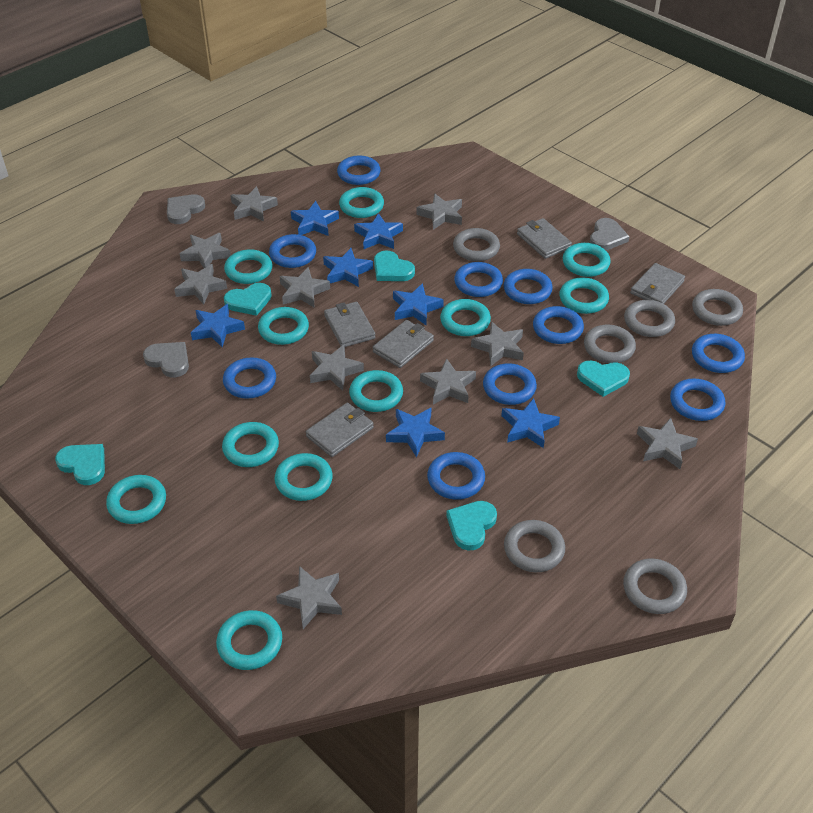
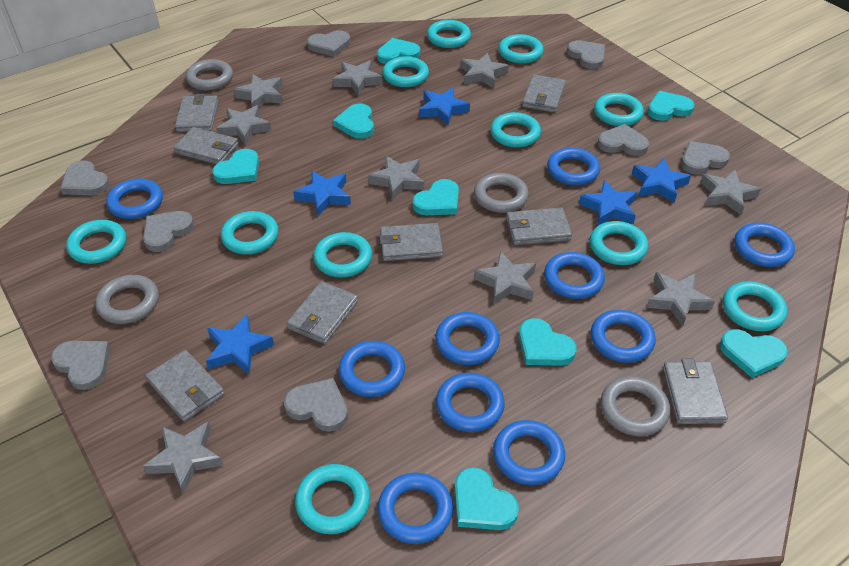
blue star: [191,304,245,347] [291,201,339,236] [323,248,373,287] [354,213,403,249] [386,408,445,457] [393,283,444,325] [501,398,560,448] = 7 -> [206,314,274,375] [293,171,351,216] [419,87,470,125] [579,180,637,225] [632,159,691,203] = 5
grey heart: [143,342,189,378] [167,194,205,224] [590,218,630,250] = 3 -> [51,341,110,390] [60,160,109,195] [143,211,194,252] [284,378,348,432] [307,31,350,57] [567,40,605,69] [597,124,649,156] [681,141,730,175] = 8
grey ring: [453,228,500,261] [504,520,565,572] [584,325,636,363] [623,559,687,614] [624,300,675,337] [692,289,743,326] = 6 -> [95,275,159,324] [186,59,233,90] [474,173,529,213] [601,376,670,436] = 4
grey star: [174,264,227,304] [180,233,231,268] [230,186,278,221] [276,566,342,629] [279,267,330,307] [310,344,364,391] [417,193,462,230] [420,358,476,404] [471,321,524,366] [637,418,698,469] = 10 -> [143,422,223,494] [216,105,271,145] [233,74,283,107] [332,60,383,96] [368,156,424,200] [460,53,509,88] [474,251,536,304] [646,272,715,326] [700,170,761,215] = 9
grey wallet: [306,403,374,457] [324,302,375,347] [373,320,434,368] [517,218,572,259] [630,263,685,304] = 5 -> [145,350,224,421] [174,127,239,164] [175,94,218,132] [287,281,358,344] [379,223,443,261] [506,208,572,245] [522,75,566,113] [663,359,728,424] = 8
turquoise heart: [55,444,105,485] [224,283,272,316] [374,251,415,281] [446,501,497,550] [577,361,630,397] = 5 -> [212,149,259,184] [333,103,374,139] [377,38,420,64] [412,179,459,215] [455,467,519,530] [519,318,577,366] [647,91,694,121] [720,329,788,378] = 8

